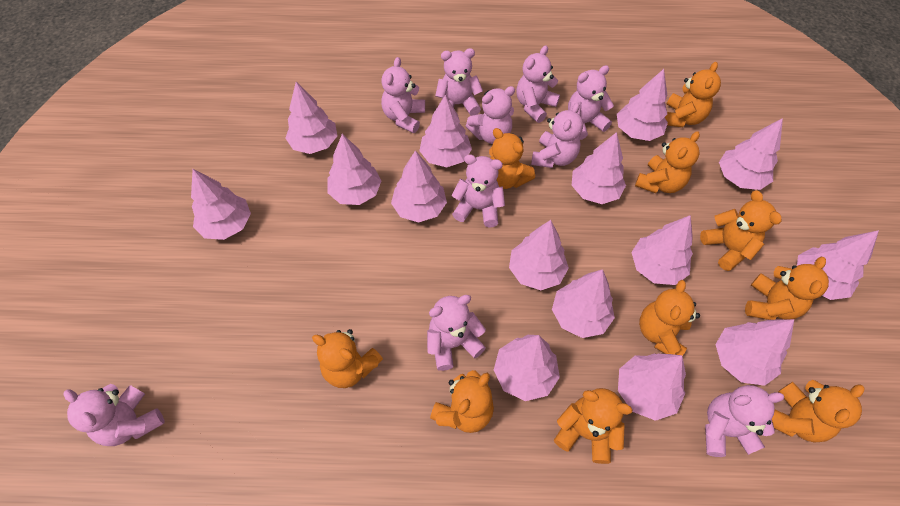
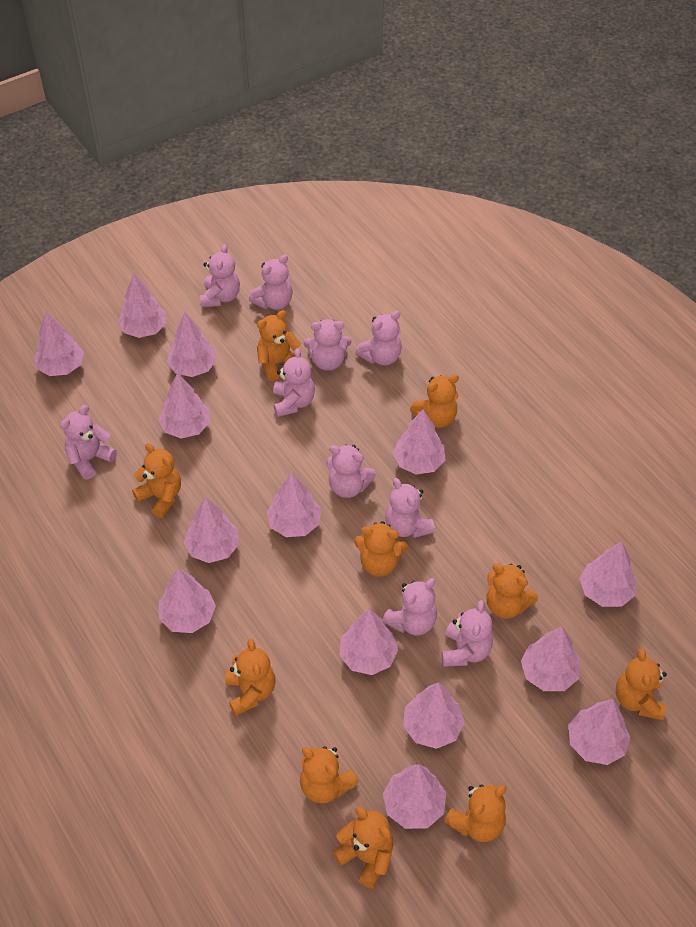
pink tree: [191,169,251,240] [285,82,337,154] [327,134,381,205] [391,150,447,222] [419,95,472,167] [494,335,560,401] [509,220,569,290] [552,269,615,338] [572,132,626,204] [617,69,668,141] [618,353,686,421] [631,215,693,285] [715,319,794,386] [719,118,783,190] [797,230,879,300] = 15 -> [34,312,84,376] [118,274,166,338] [159,373,210,438] [159,568,216,633] [167,313,217,377] [184,497,239,563] [267,472,321,537] [339,609,398,675] [383,764,446,829] [393,409,445,475] [403,683,465,749] [521,626,580,691] [568,699,631,765] [580,542,636,607] = 14

